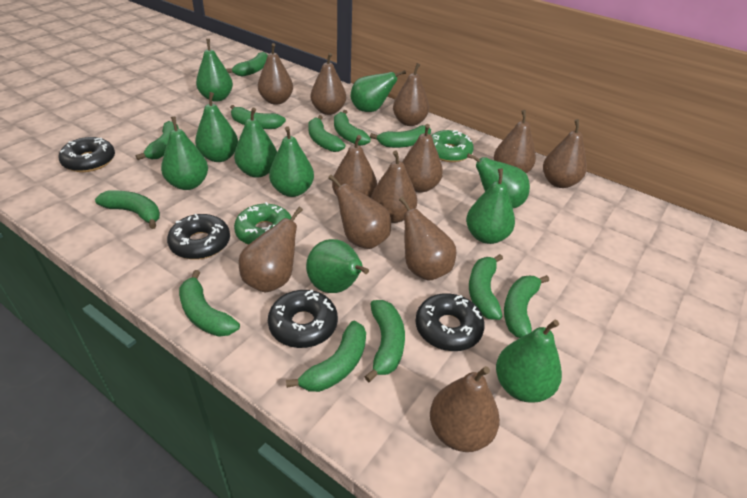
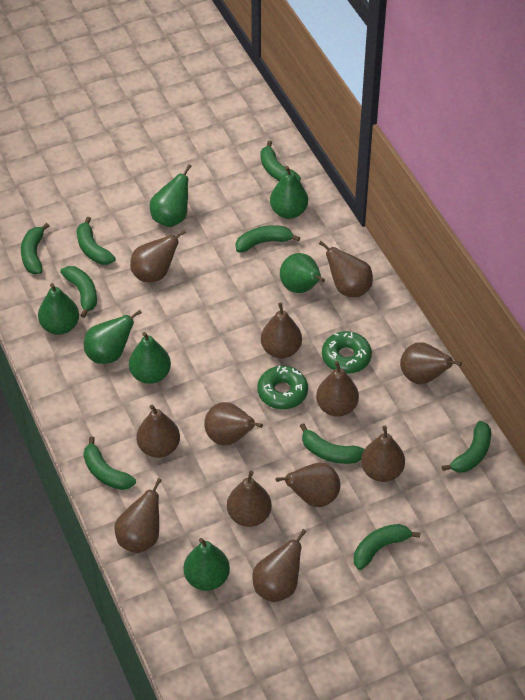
black donut: [59,137,115,172] [167,214,230,260] [268,290,338,348] [415,293,485,351] = 4 -> none = 0
green banana: [95,190,160,229] [136,121,179,160] [179,270,240,337] [226,52,268,77] [230,105,286,129] [286,321,366,392] [308,115,345,152] [334,110,371,146] [364,300,405,382] [370,125,431,148] [469,254,503,320] [504,275,549,338] = 12 -> [21,223,49,274] [60,266,97,318] [77,217,116,265] [83,436,136,490] [236,225,300,253] [261,141,301,181] [300,423,365,464] [354,524,420,570] [442,421,491,473] = 9
green pear: [161,116,208,190] [195,92,238,162] [196,39,233,102] [234,108,277,178] [269,126,314,197] [306,239,369,293] [350,70,406,112] [466,168,515,244] [467,153,530,208] [496,320,562,403] = 10 -> [38,283,79,335] [84,310,142,364] [129,332,171,384] [150,164,192,227] [184,538,230,591] [270,166,308,219] [280,253,325,293] = 7

